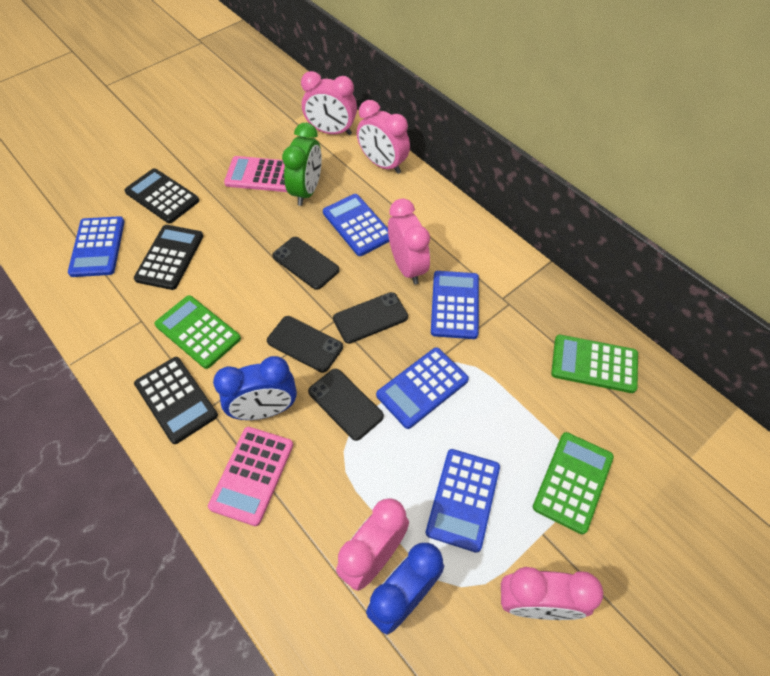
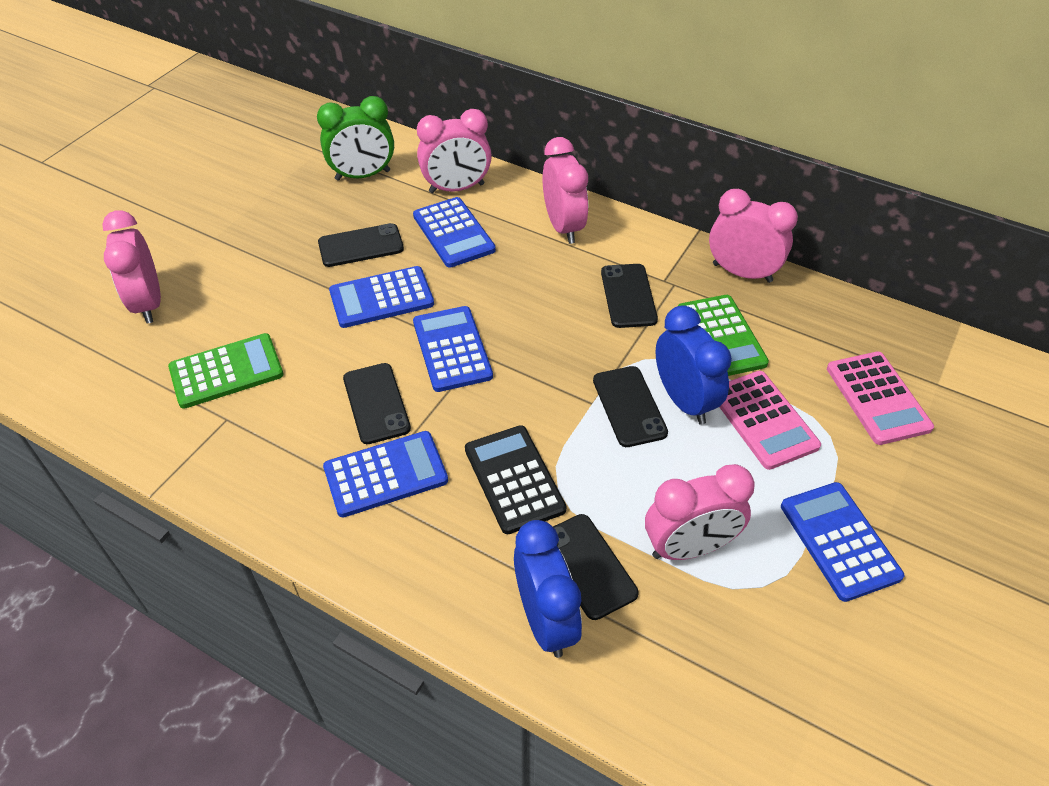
black calculator: [124,169,199,224] [134,225,203,290] [134,357,218,444] = 3 -> [465,425,567,534] = 1
black phone: [267,316,343,373] [272,237,340,290] [308,369,384,441] [333,292,408,344] = 4 -> [318,223,404,267] [343,363,411,444] [553,514,639,620] [593,366,668,447] [601,264,658,328] = 5
green calculator: [155,295,241,369] [533,432,614,534] [551,335,638,393] = 3 -> [168,333,284,409] [678,295,769,376] = 2

